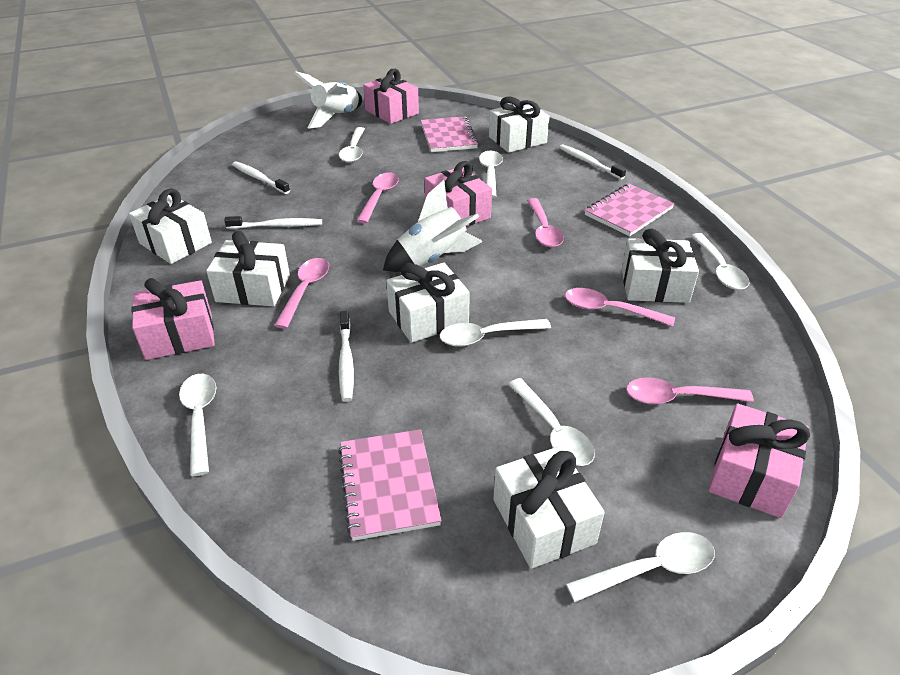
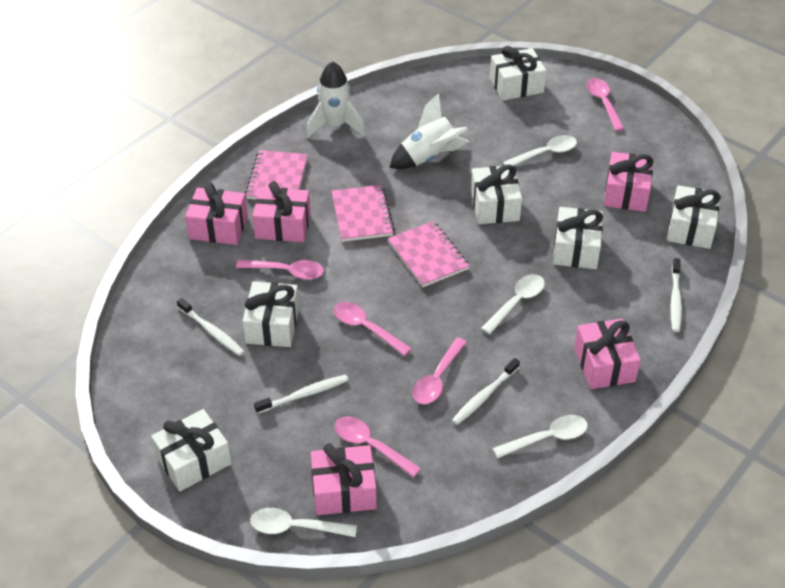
pink gift: [131,278,215,360] [363,69,419,124] [425,161,492,226] [708,403,810,518] = 4 -> [185,182,248,245] [252,181,311,242] [311,443,377,515] [574,319,641,389] [604,152,654,212] = 5
white spoon: [179,374,216,476] [339,127,365,163] [440,319,551,347] [479,151,503,198] [509,378,595,466] [566,532,715,602] [691,233,749,290] = 7 -> [250,508,357,537] [481,274,545,334] [492,415,588,458] [502,135,577,166] = 4

